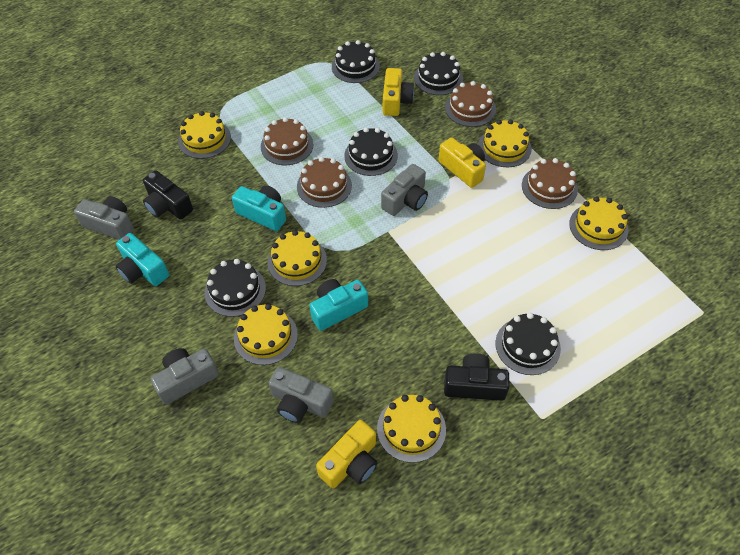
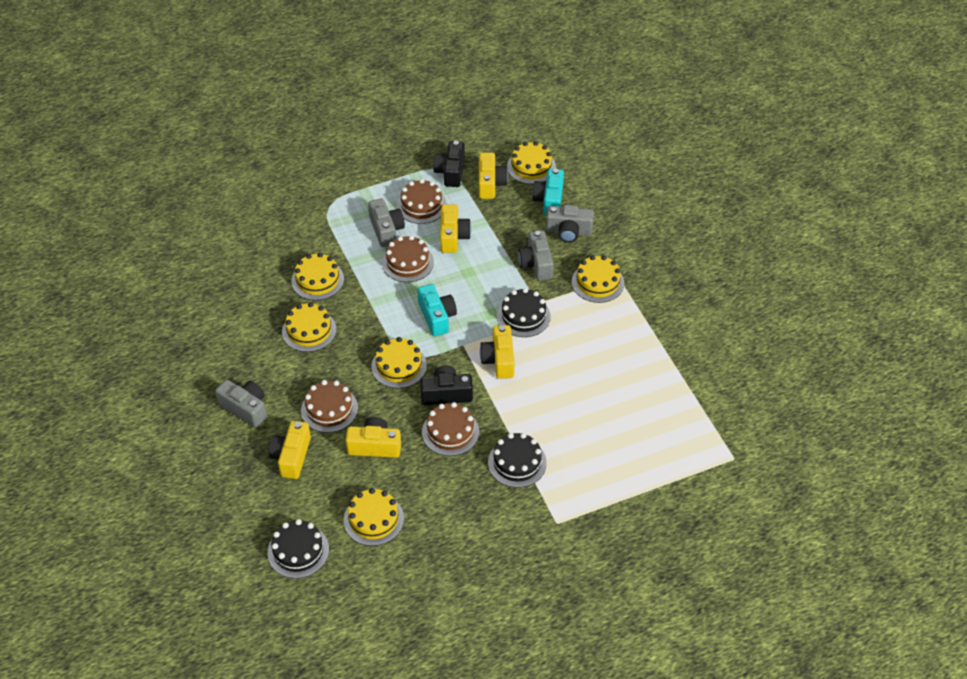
black cake: [205,259,266,317] [332,40,380,83] [344,127,398,176] [414,52,463,95] [496,313,561,375] = 5 -> [268,519,329,579] [488,433,547,488] [497,288,551,337] = 3
turquoise camera: [116,233,169,286] [232,185,286,231] [309,279,368,331] = 3 -> [417,284,457,336] [532,169,564,215] = 2
yellow camera: [316,420,377,488] [383,68,414,116] [439,138,486,188] = 3 -> [269,421,311,479] [346,417,401,458] [440,204,471,253] [479,152,508,199] [480,325,515,379] = 5

